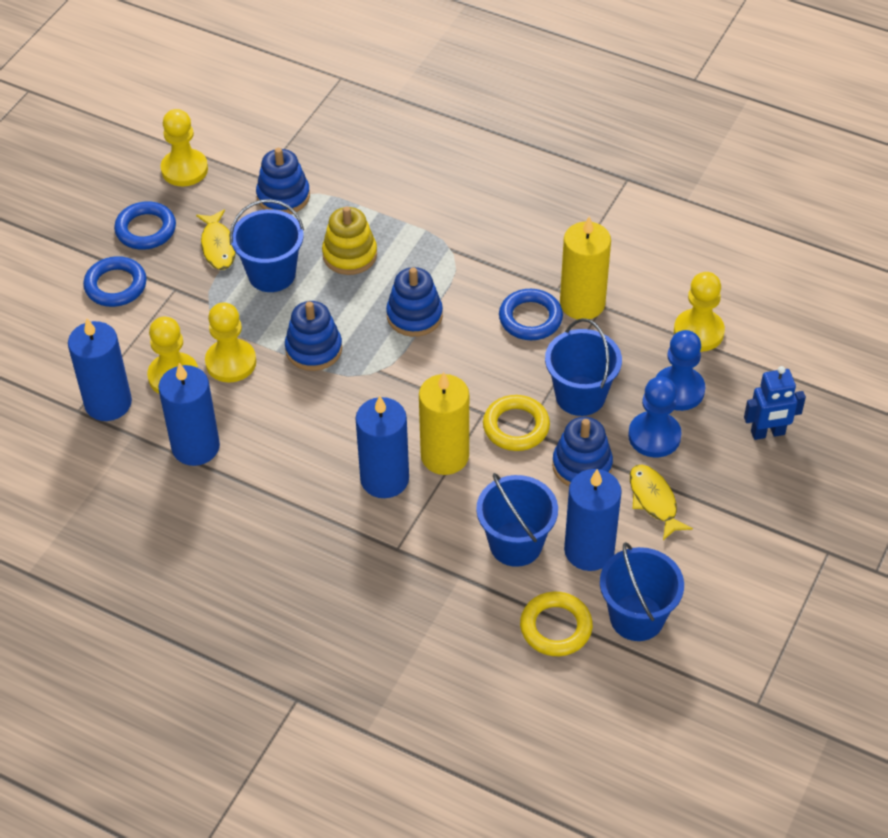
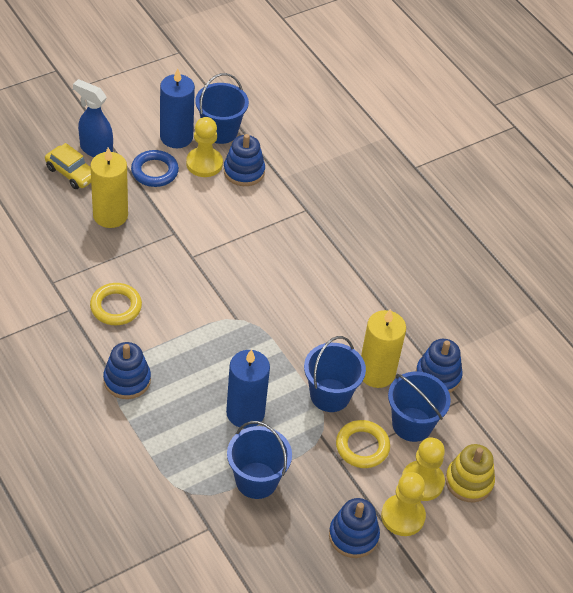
blue candle: [68,318,132,421] [159,363,220,466] [355,396,409,498] [564,469,622,571] = 4 -> [160,68,195,148] [226,349,270,429] = 2
blue pawn: [628,377,682,458] [656,330,705,411] = 2 -> none = 0
blue ring: [83,256,147,307] [114,201,176,250] [499,289,563,340] = 3 -> [131,150,179,187] = 1
blue robot: [744,366,806,440] = 1 -> none = 0
blue spray bottle: none = 0 -> [73,79,113,157] = 1
yellow car: none = 0 -> [45,143,91,189] = 1
yellow fish: [196,210,236,270] [630,465,693,540] = 2 -> none = 0
yellow pawn: [147,317,198,394] [161,109,208,186] [205,302,256,382] [674,272,725,352] = 4 -> [186,117,223,177] [381,472,426,536] [402,437,445,501] = 3

